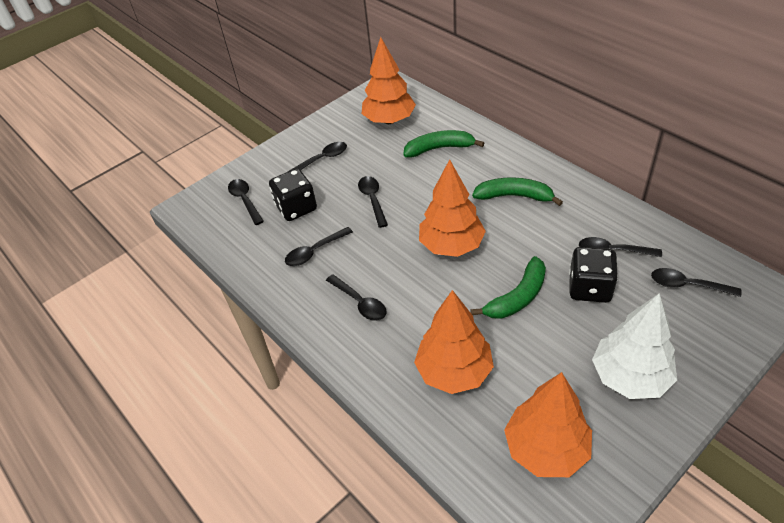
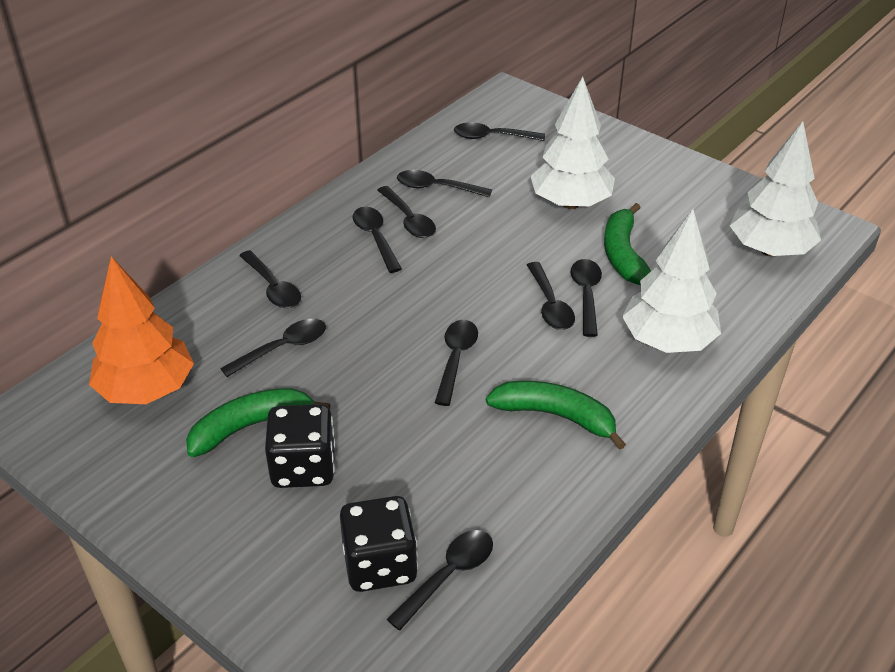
black spoon: [228,179,264,225] [285,227,353,266] [289,142,347,171] [326,274,387,321] [358,176,388,228] [579,237,662,257] [651,268,742,297] = 7 -> [220,319,326,377] [239,250,301,308] [353,207,402,273] [377,186,436,238] [387,530,493,631] [397,170,492,198] [435,320,478,406] [454,122,545,141] [527,262,575,330] [571,259,602,337] = 10
orange tree: [362,37,416,124] [414,290,494,394] [419,159,486,257] [504,372,592,477] = 4 -> [89,256,194,404] = 1
white tree: [592,293,677,399] = 1 -> [530,77,615,209] [622,209,721,353] [730,121,821,257] = 3

